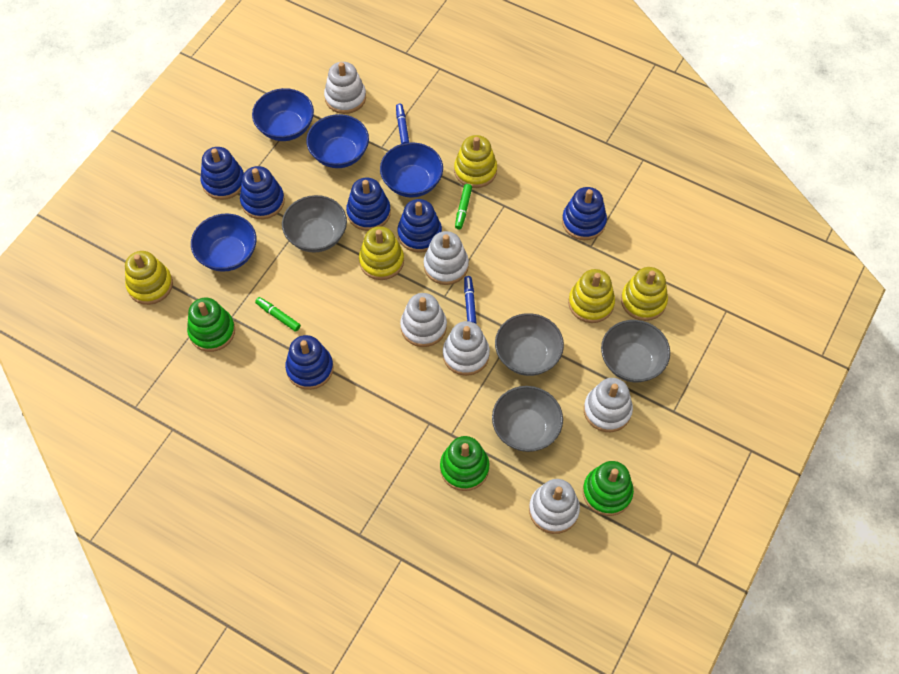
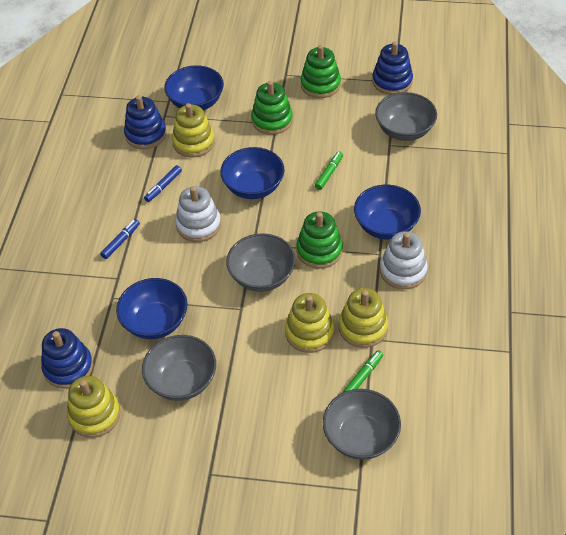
blue stacking toy: [200,147,244,200] [240,166,285,219] [285,335,334,390] [346,178,391,231] [397,199,442,253] [562,187,607,240] = 6 -> [41,328,93,389] [124,95,167,149] [372,42,413,95] = 3
white stacking toy: [324,62,366,114] [400,293,447,347] [424,231,469,285] [443,321,490,376] [529,479,580,534] [584,378,633,432] = 6 -> [175,186,221,242] [380,231,428,289] = 2
yellow stacking toy: [125,251,173,305] [359,226,404,280] [454,135,497,188] [568,269,615,323] [621,267,668,321] = 5 -> [67,376,120,438] [172,103,215,158] [285,293,334,353] [339,288,388,348] = 4

